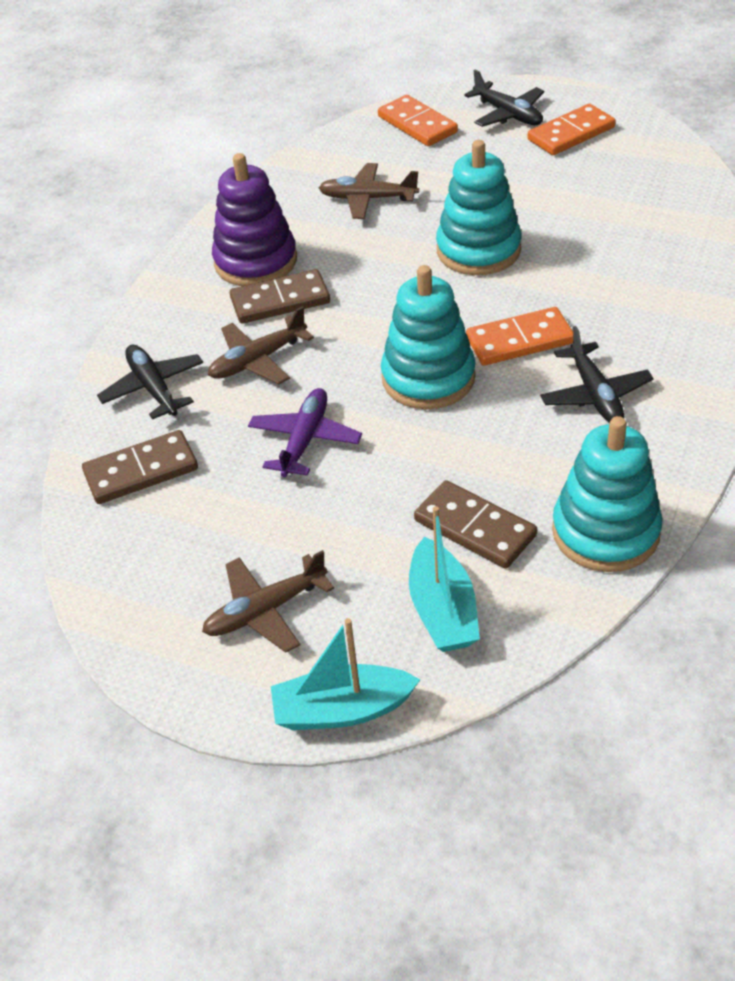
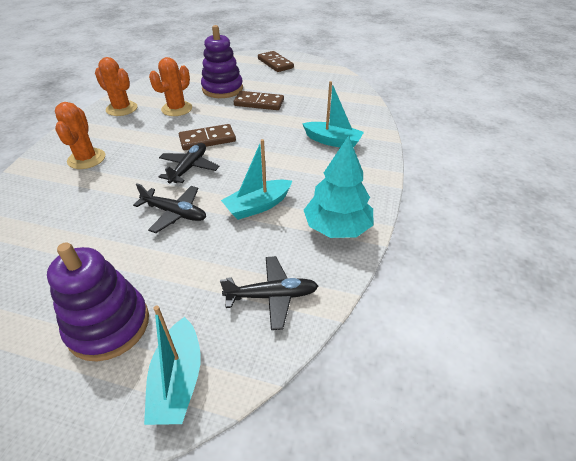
brown plane: [202,550,334,653] [208,306,314,385] [319,163,419,219] = 3 -> none = 0
orange cactus: none = 0 -> [55,102,105,169] [95,57,138,116] [149,57,192,116] = 3
orange domino: [378,95,458,146] [466,307,573,366] [528,104,616,155] = 3 -> none = 0
purple plane: [248,388,362,477] = 1 -> none = 0
purple stacking toy: [212,153,297,286] = 1 -> [47,242,149,361] [201,25,243,98] = 2
turquoise boat: [271,618,420,730] [409,506,480,652] = 2 -> [144,306,201,425] [221,139,292,220] [302,81,364,148] = 3
turquoise stacking toy: [381,265,476,409] [436,140,521,275] [552,416,663,572] = 3 -> none = 0
turquoise tree: none = 0 -> [304,135,373,238] = 1

